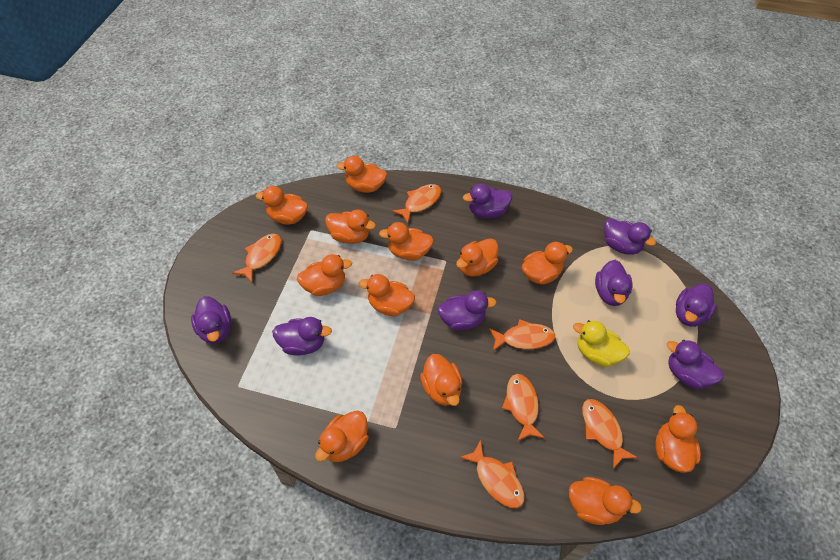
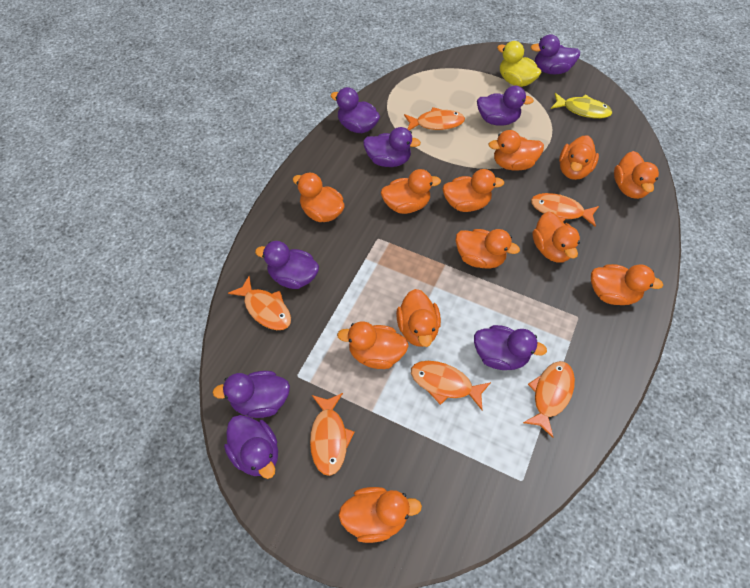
yellow fish: none = 0 -> [551,93,612,119] = 1

